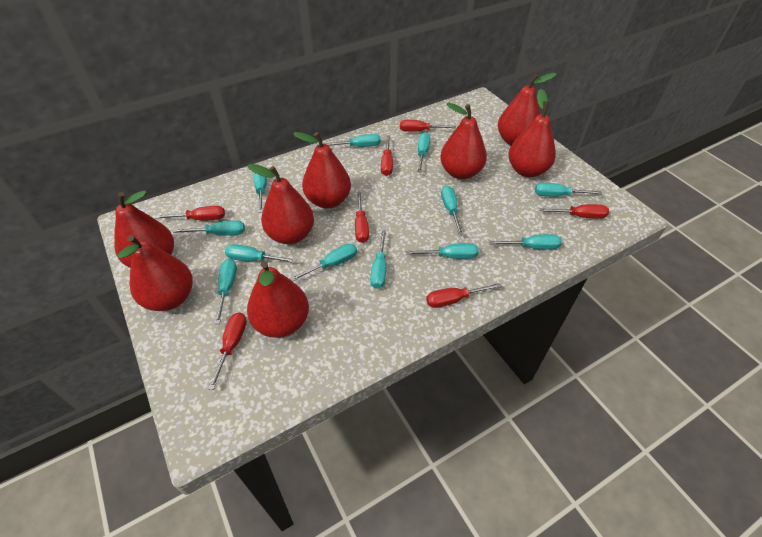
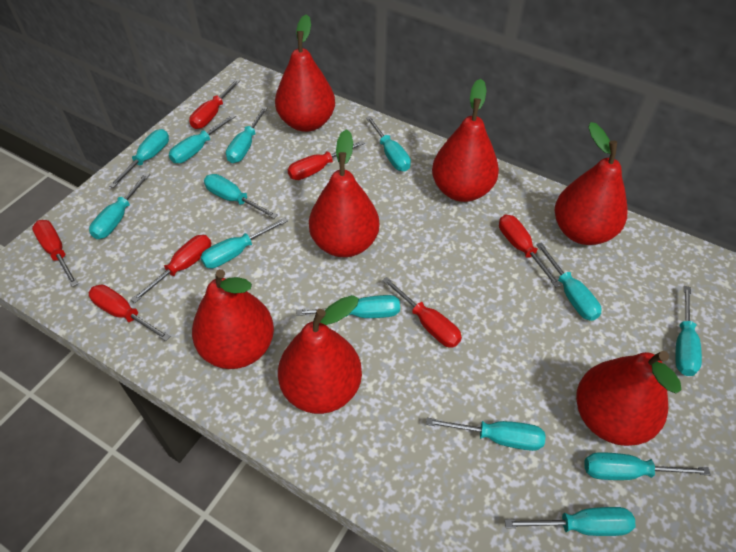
red pear: [114,190,174,268] [118,235,193,311] [247,261,309,338] [248,164,314,244] [293,132,351,208] [440,102,487,179] [498,73,557,145] [509,89,556,177] = 8 -> [192,269,274,369] [275,14,335,132] [278,295,362,414] [309,129,379,257] [432,79,499,202] [555,122,628,245] [576,351,681,446] = 7
turquoise screwdriver: [173,220,245,236] [214,259,237,324] [225,244,297,263] [253,172,267,213] [290,244,357,281] [324,134,381,147] [370,231,386,289] [406,243,479,259] [417,132,430,172] [441,186,463,235] [489,234,562,249] [535,183,602,196] = 12 -> [89,173,150,239] [109,129,169,188] [169,114,236,163] [200,217,288,268] [204,174,278,219] [226,106,268,163] [297,295,400,318] [366,116,411,171] [426,418,546,451] [505,507,636,536] [536,242,602,321] [585,452,711,480] [675,286,702,376] = 13

